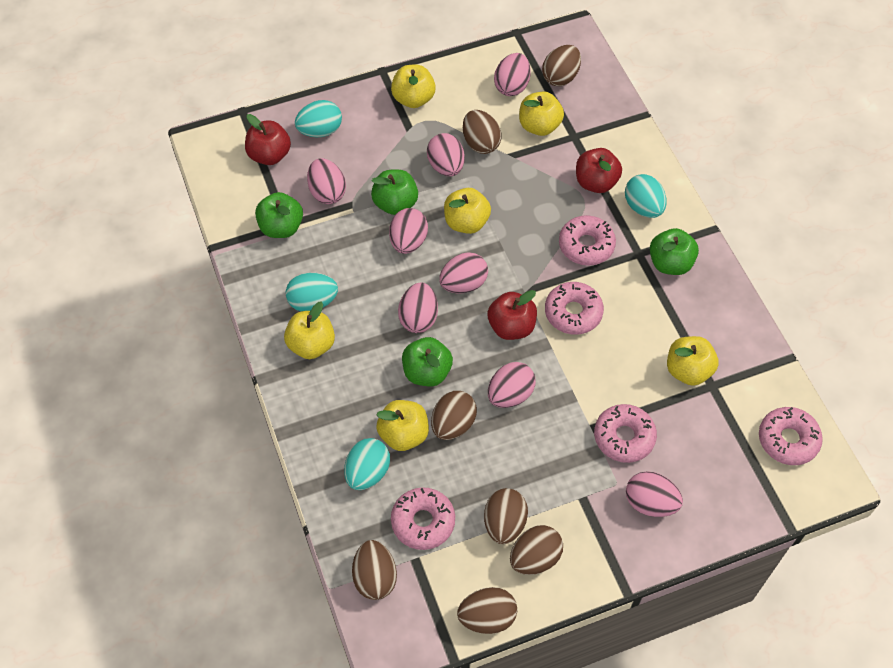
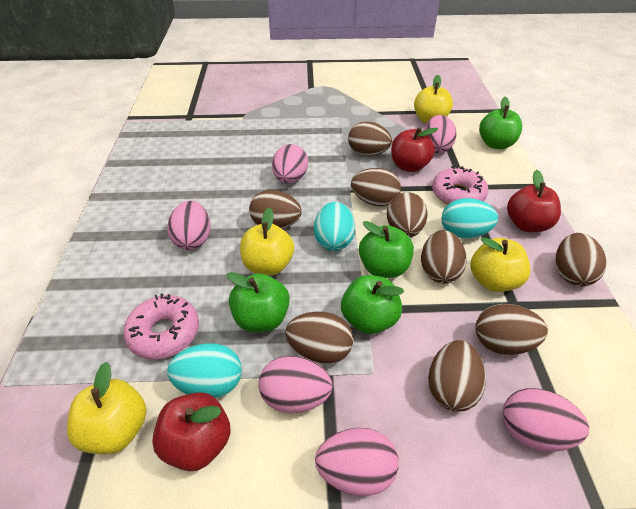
brown egg: [352,540,397,600] [431,391,477,440] [457,587,517,634] [463,110,501,154] [484,488,528,544] [510,525,563,575] [542,45,581,86] = 7 -> [249,190,302,229] [285,312,353,364] [348,121,392,156] [351,168,401,206] [387,192,428,237] [421,230,467,284] [428,340,486,412] [476,304,548,355] [555,233,607,286] = 9
pink donut: [391,487,455,550] [545,282,604,335] [559,215,616,266] [594,404,657,463] [759,407,823,465] = 5 -> [123,294,199,360] [432,166,489,205] = 2
pink egg: [307,158,346,204] [389,208,428,254] [398,282,438,333] [427,133,465,176] [439,252,488,293] [488,362,536,408] [494,53,531,96] [626,471,683,517] = 8 -> [167,201,210,250] [258,356,333,413] [272,144,308,183] [315,428,399,496] [423,115,457,153] [503,388,589,452] = 6
turquoise egg: [286,273,338,311] [295,100,342,137] [344,438,390,490] [625,174,667,218] = 4 -> [167,343,242,398] [314,202,355,251] [441,198,498,239] = 3
yellow apple: [284,301,335,359] [376,400,429,451] [391,65,436,108] [444,188,491,234] [519,91,564,136] [667,336,719,386] = 6 -> [67,362,147,454] [240,207,294,275] [414,75,453,123] [470,237,531,292] = 4

